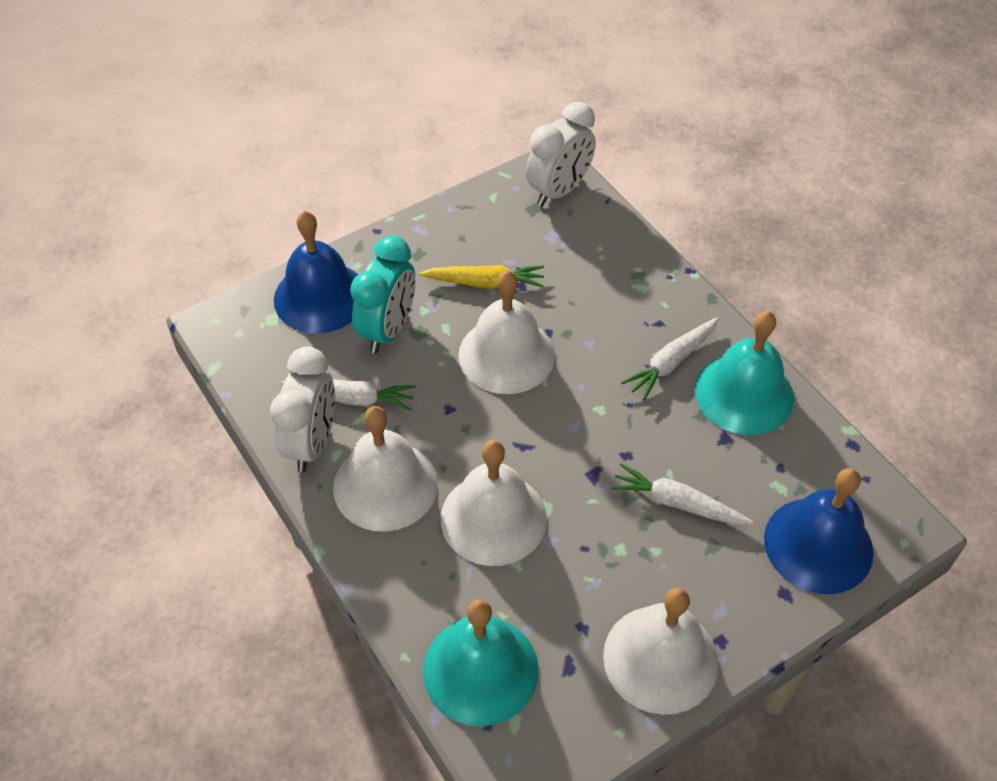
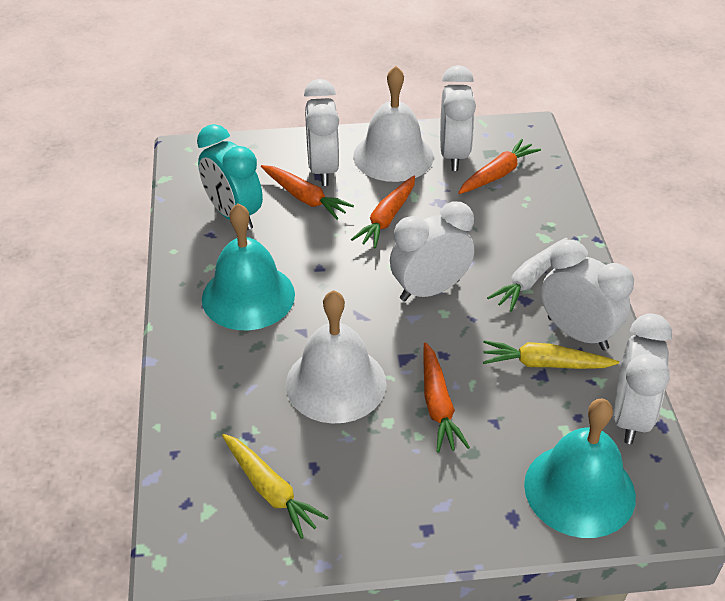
blue bell: [274,211,358,333] [764,468,874,594] = 2 -> none = 0
orange carrot: none = 0 -> [261,165,354,220] [351,176,415,249] [423,342,470,453] [458,139,541,194] = 4
white bell: [333,406,438,532] [441,440,547,566] [458,271,555,394] [603,588,719,715] = 4 -> [286,290,387,424] [353,66,434,182] = 2
white carrot: [281,379,416,411] [610,463,753,525] [621,318,718,401] = 3 -> [487,238,568,312] = 1
white clock: [270,346,335,472] [526,102,596,207] = 2 -> [304,79,339,186] [390,201,474,301] [440,65,476,171] [541,240,634,350] [614,313,672,444] = 5
yellow carrot: [419,265,544,288] = 1 -> [222,434,329,539] [483,340,619,369] = 2

